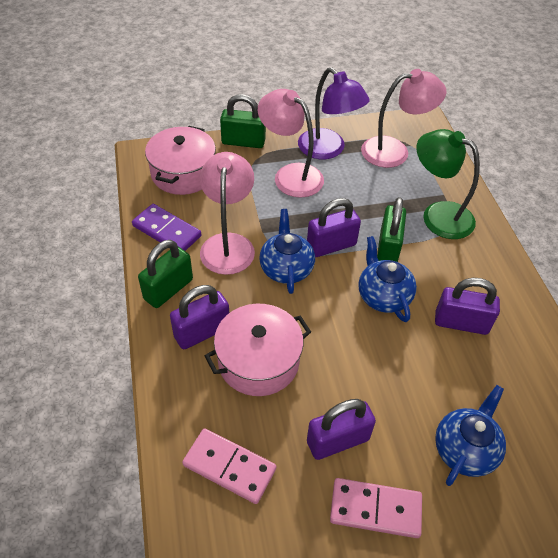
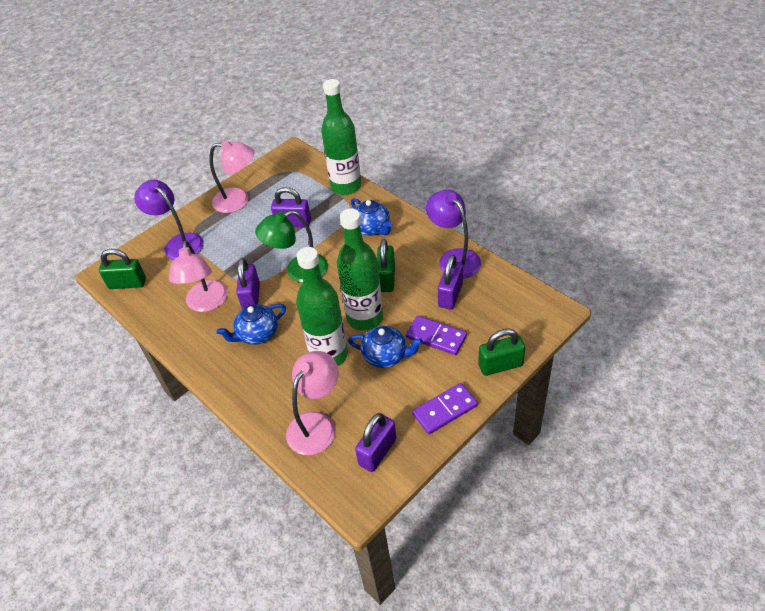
green bottle: none = 0 -> [296,247,348,366] [321,79,362,195] [337,208,383,331] = 3
pink domino: [182,428,276,504] [330,478,422,538] = 2 -> none = 0
pink pot: [145,126,216,195] [205,304,311,396] = 2 -> none = 0
purple domino: [132,204,201,251] = 1 -> [406,316,467,355] [412,383,478,434] = 2
purple lamp: [298,67,370,159] = 1 -> [134,180,204,260] [426,190,481,279] = 2

